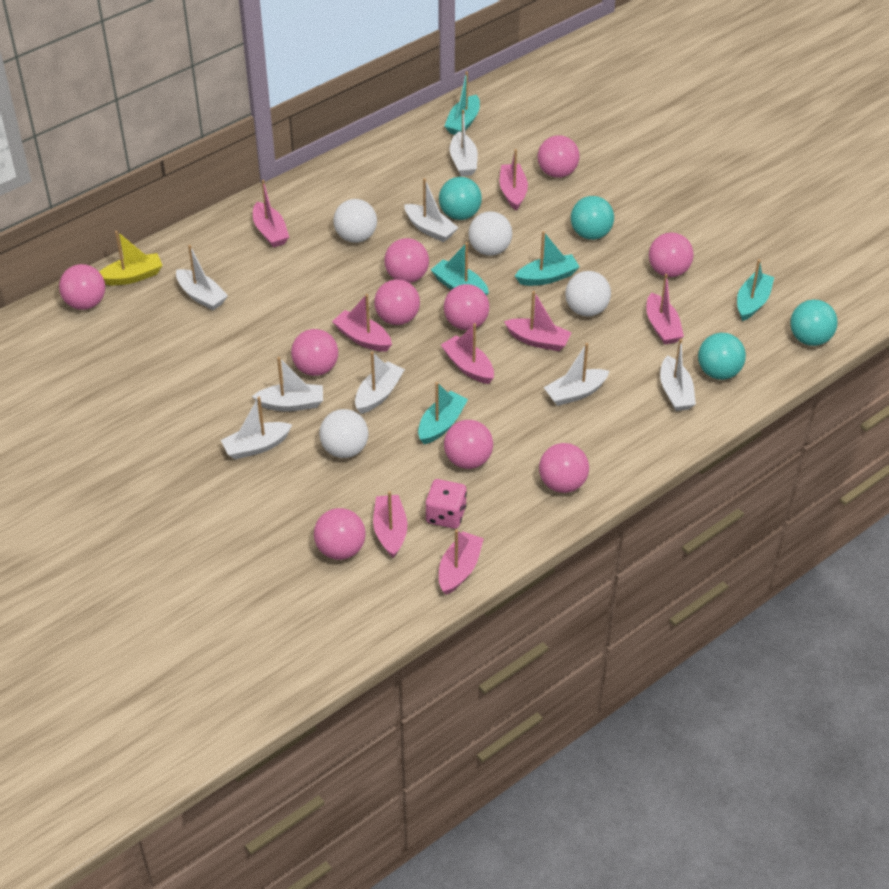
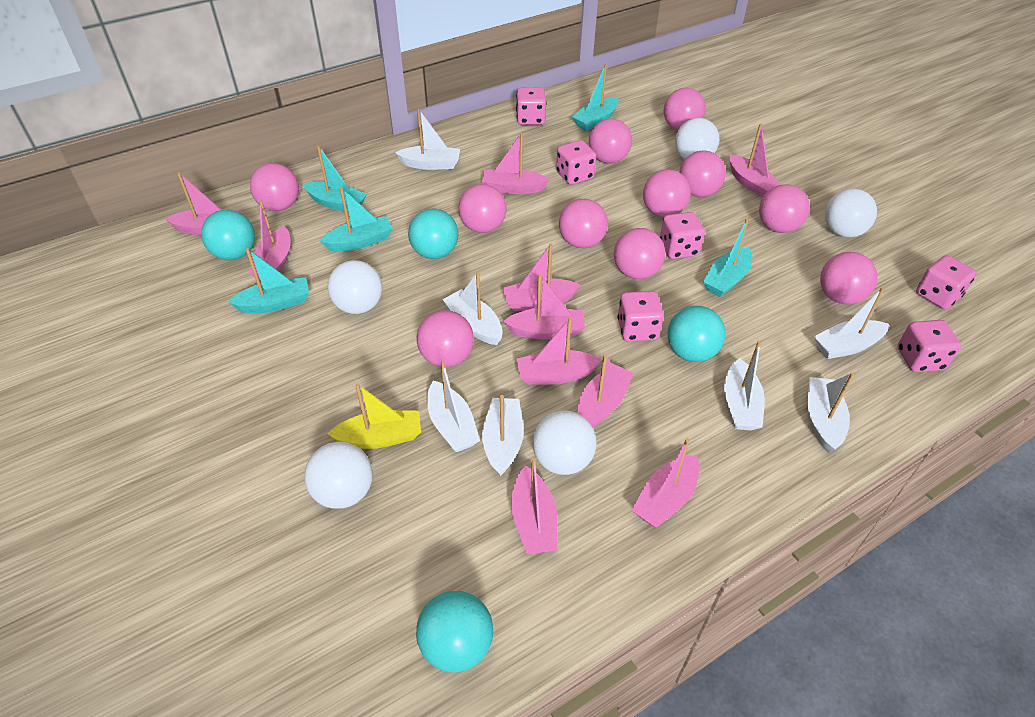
pink ball: [59,264,105,310] [291,329,338,376] [314,508,366,560] [374,279,420,325] [384,238,429,283] [444,284,489,330] [444,420,493,469] [538,135,580,178] [539,443,589,493] [649,232,694,277] = 10 -> [250,163,299,211] [417,310,474,367] [458,184,506,233] [559,199,608,248] [589,118,632,164] [614,228,665,279] [643,169,691,217] [664,88,706,130] [679,150,726,197] [759,184,810,233] [820,252,878,305] = 11
pink boat: [253,180,289,248] [332,294,392,352] [373,491,407,558] [439,529,484,595] [441,323,494,384] [499,149,528,210] [504,291,572,351] [646,274,684,345] = 8 -> [165,172,239,235] [249,200,291,280] [482,133,550,194] [503,244,580,311] [503,274,585,339] [511,458,557,554] [516,317,602,384] [577,355,634,427] [631,438,699,528] [729,124,782,197] = 10
pink dice: [426,479,467,529] = 1 -> [516,87,546,125] [556,140,596,185] [617,291,664,341] [660,212,705,259] [897,320,961,372] [916,255,976,309] = 6
white ball: [319,409,369,458] [333,199,377,243] [468,211,512,256] [565,271,611,317] = 4 -> [304,442,373,509] [328,260,382,314] [533,411,596,475] [675,118,719,159] [825,189,877,237] = 5
white boat: [176,245,228,310] [221,397,292,459] [252,357,323,412] [355,352,405,414] [404,178,459,242] [450,110,478,176] [543,343,609,406] [660,339,696,411] = 8 -> [395,109,460,170] [427,362,480,452] [443,273,503,345] [482,395,524,476] [724,341,765,430] [808,372,855,452] [814,287,889,359] = 7

